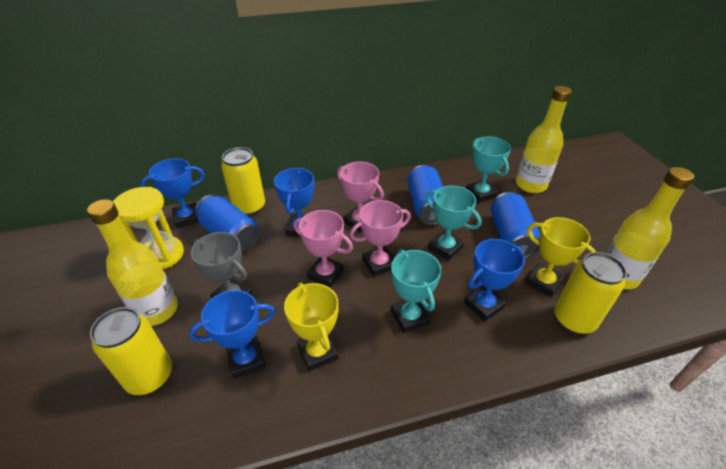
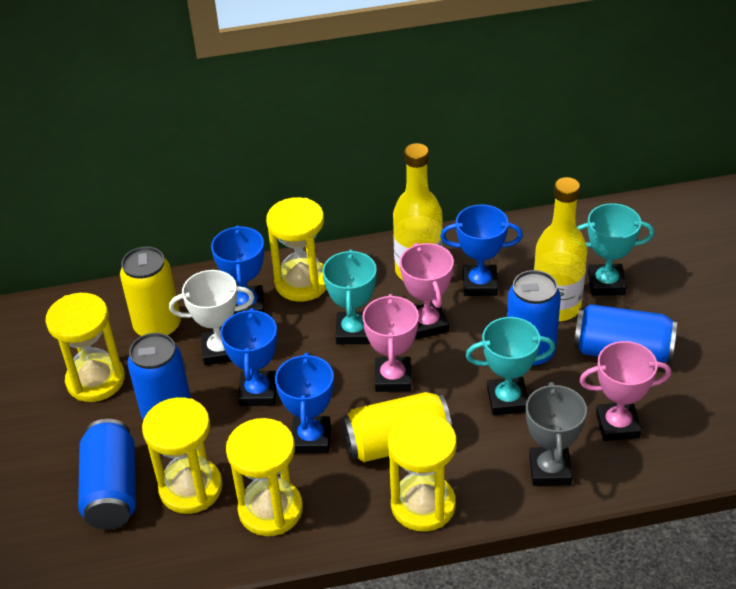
blue can: [195,195,259,251] [407,165,443,225] [490,192,540,259] = 3 -> [78,419,136,529] [127,333,191,420] [507,270,561,367] [574,304,677,363] = 4
white trophy: none = 0 -> [169,270,255,365] = 1
yellow bottle: [87,199,178,326] [516,86,572,193] [606,167,694,289] = 3 -> [393,143,443,280] [534,177,587,321] = 2
yellow can: [90,307,172,395] [221,147,265,216] [554,252,627,334] = 3 -> [120,247,181,337] [342,392,452,462] = 2
yellow hourglass: [113,187,184,269] = 1 -> [46,293,125,402] [142,397,223,514] [226,418,303,536] [266,197,326,302] [388,413,456,531] = 5
yellow trophy: [284,283,339,371] [525,217,596,297] = 2 -> none = 0

